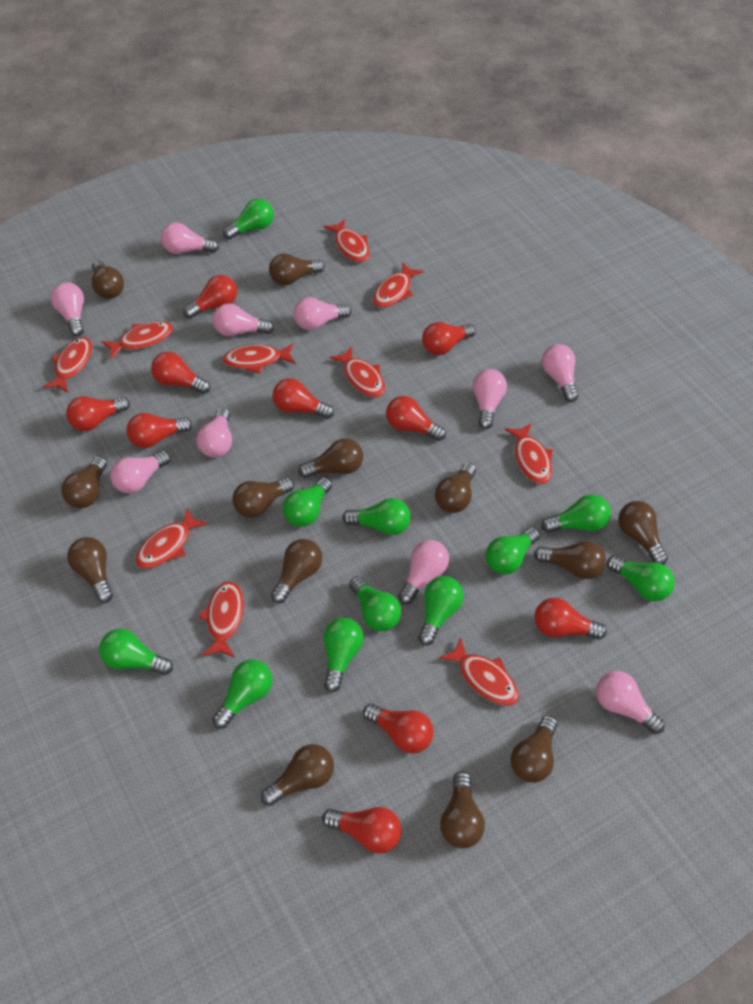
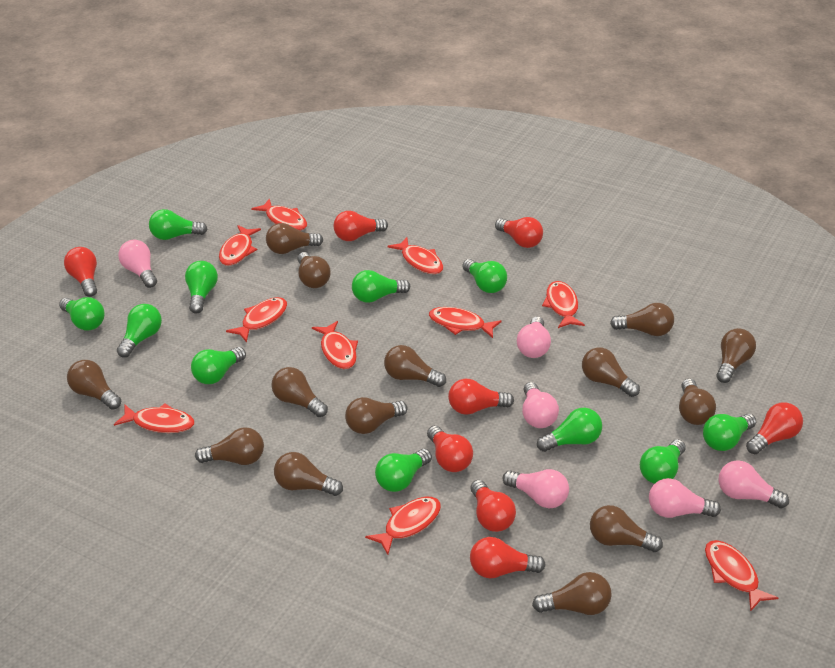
brown light bulb: [61,456,107,508] [67,537,113,603] [92,260,124,299] [232,477,294,518] [261,744,334,806] [269,253,325,285] [271,539,322,604] [298,438,363,478] [435,462,476,513] [440,771,485,848] [511,715,558,783] [534,541,606,579] [618,501,668,565] = 13 -> [67,360,121,410] [195,427,264,465] [266,223,323,254] [271,367,328,417] [274,452,343,496] [298,252,331,288] [345,397,407,434] [384,345,446,387] [532,572,612,615] [582,347,640,397] [590,505,663,552] [610,303,674,336] [679,379,716,425] [716,328,756,383] = 14
pink light bulb: [51,282,84,336] [110,451,171,494] [161,223,219,254] [196,408,232,458] [213,303,274,336] [293,297,352,330] [398,540,449,604] [473,369,507,429] [542,344,579,402] [596,671,665,734] = 10 -> [118,240,157,288] [503,469,569,508] [517,316,551,358] [522,382,559,428] [649,478,721,518] [719,460,789,508] = 6
red light bulb: [66,396,130,431] [126,413,192,448] [151,352,210,394] [183,275,237,319] [273,378,334,419] [322,807,402,854] [363,703,434,754] [386,396,446,441] [422,322,476,355] [535,598,607,639] = 10 -> [64,247,97,297] [334,211,388,241] [427,426,473,472] [448,379,514,415] [470,480,516,532] [470,537,546,578] [495,217,543,248] [746,402,803,454] = 8

